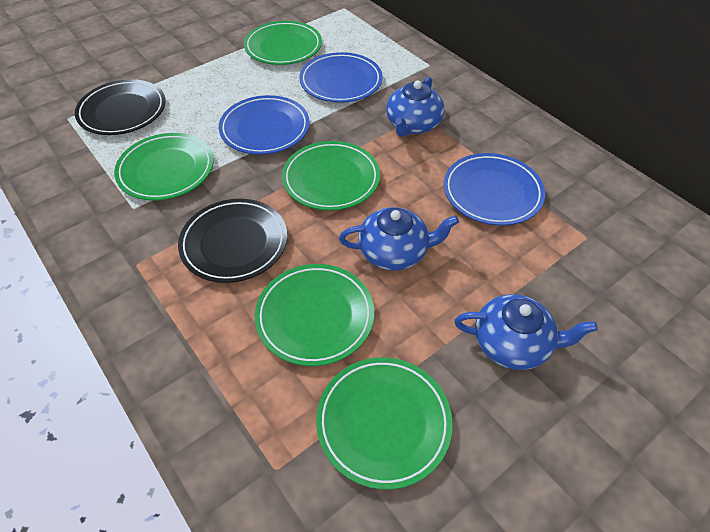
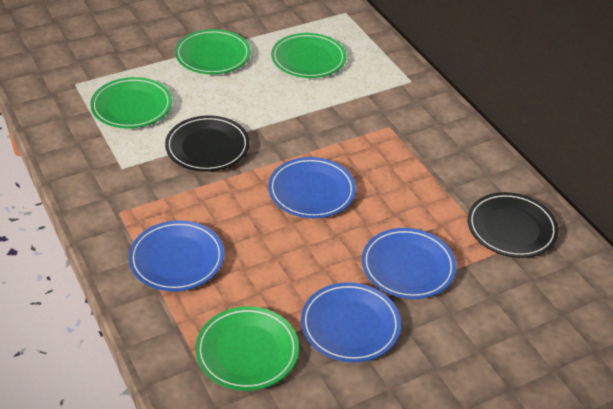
blue plate: [219,95,310,155] [299,52,383,103] [443,153,545,226] = 3 -> [129,220,224,291] [268,157,356,218] [301,282,401,363] [362,228,456,299] = 4
blue teapot: [339,207,459,271] [386,77,444,137] [454,294,598,370] = 3 -> none = 0
green plate: [114,133,214,200] [244,21,322,65] [255,264,374,366] [282,141,380,211] [316,357,453,490] = 5 -> [90,77,172,128] [175,29,251,74] [195,306,299,391] [271,33,346,78] = 4

